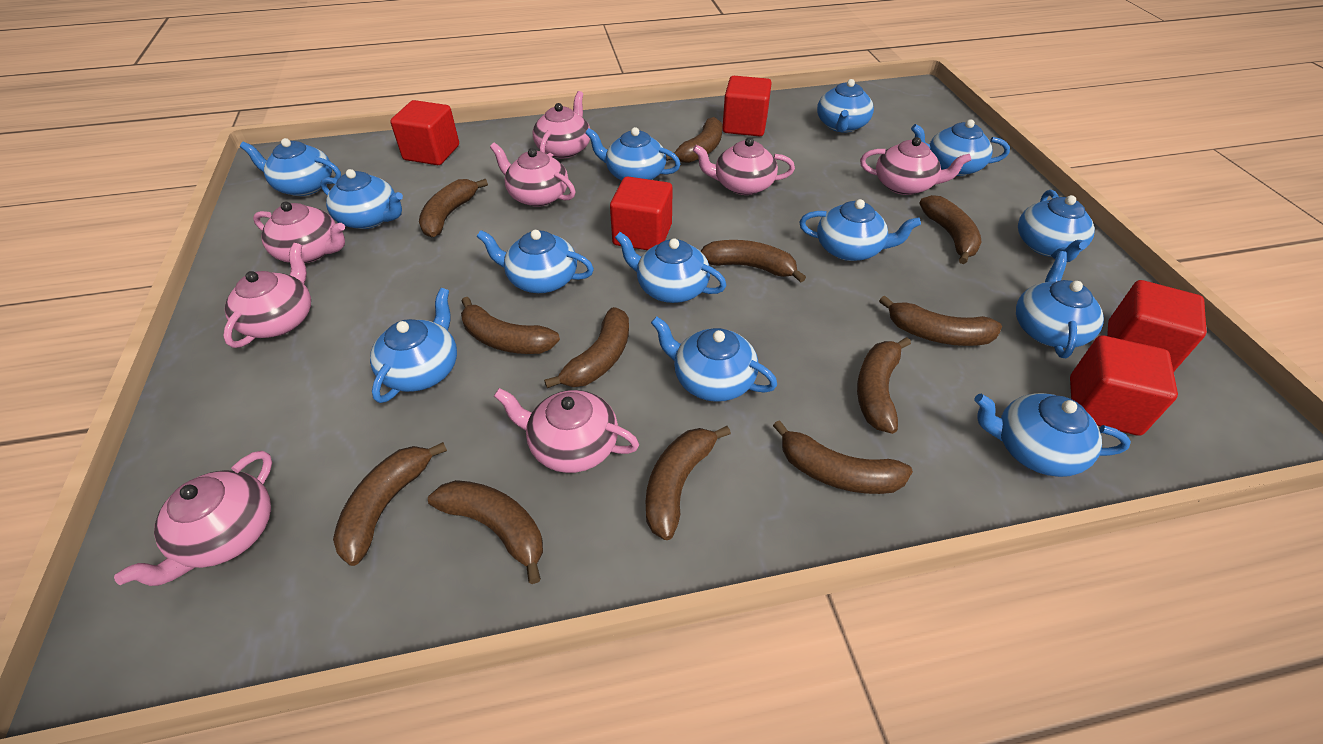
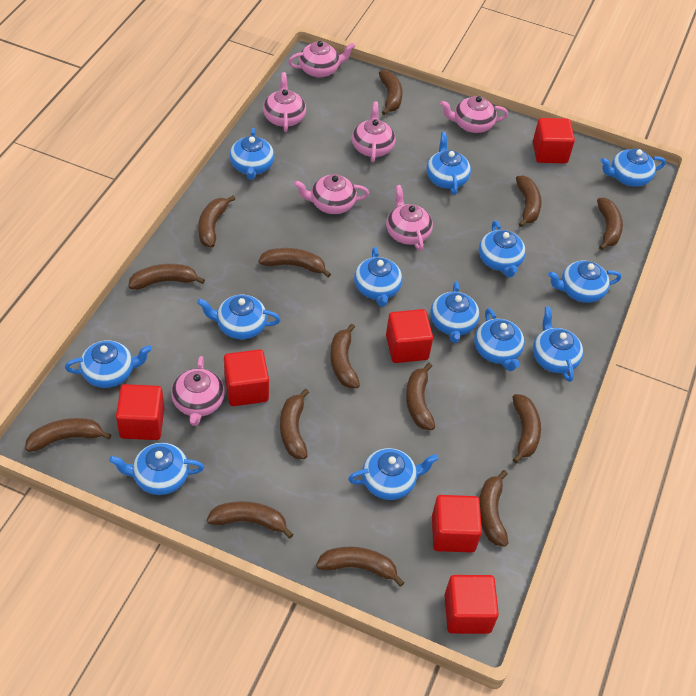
brown banana: [333,442,447,566] [419,179,488,238] [428,480,543,584] [461,297,560,354] [544,307,629,388] [646,426,731,540] [666,117,722,163] [700,240,806,282] [773,420,913,494] [857,337,911,434] [879,296,1002,346] [919,195,982,264] = 12 -> [25,418,112,452] [128,264,205,290] [198,195,235,248] [207,501,294,539] [259,248,331,278] [280,389,309,459] [316,547,405,587] [330,324,360,388] [379,70,403,115] [406,363,435,430] [479,470,508,547] [513,394,541,463] [516,176,542,228] [597,198,623,250] = 14
pink teapot: [114,451,272,586] [223,243,311,348] [253,202,345,263] [490,143,576,207] [494,388,639,473] [532,91,590,158] [693,137,795,195] [860,137,971,195] = 8 -> [171,356,225,426] [263,72,306,132] [288,41,355,77] [294,174,369,214] [352,101,396,163] [386,185,433,251] [440,96,508,133] = 7
red cube: [390,100,459,165] [610,176,673,250] [722,76,772,136] [1070,335,1178,436] [1107,280,1207,372] = 5 -> [116,384,164,440] [224,349,269,406] [386,309,433,363] [432,495,482,553] [445,575,499,634] [533,118,575,163] = 6

